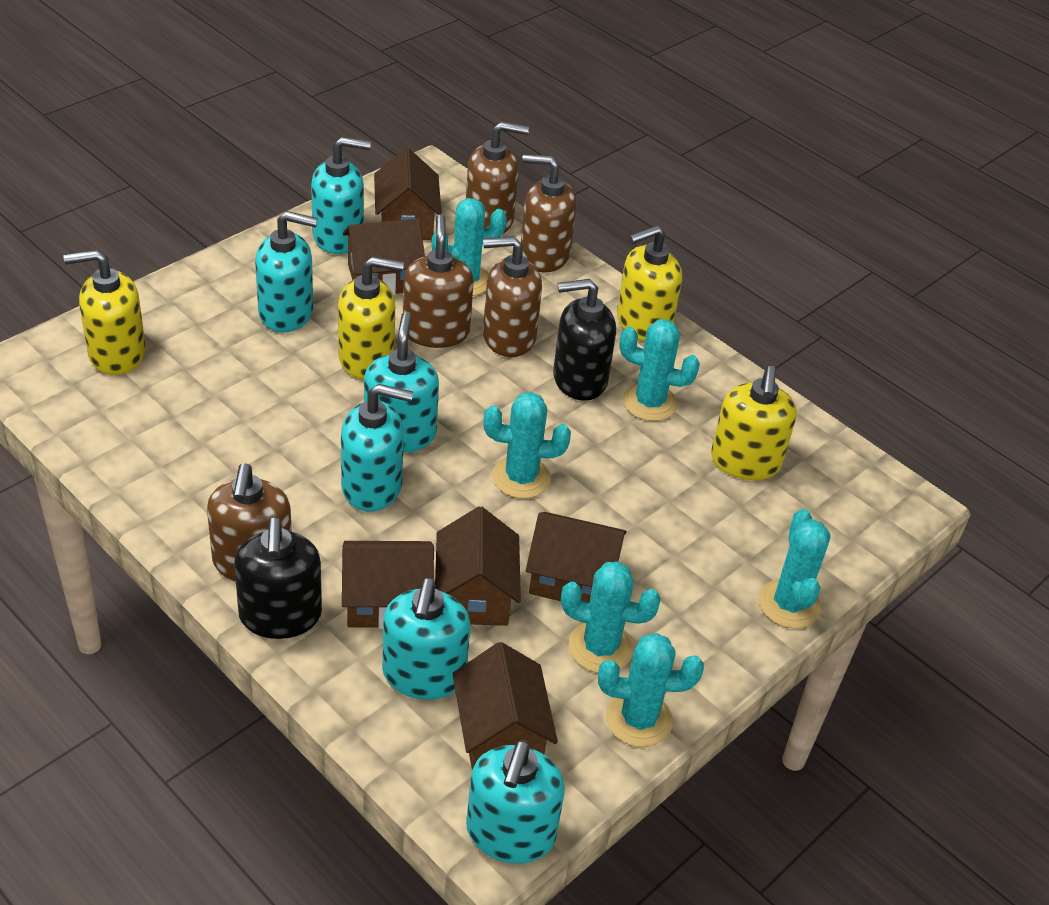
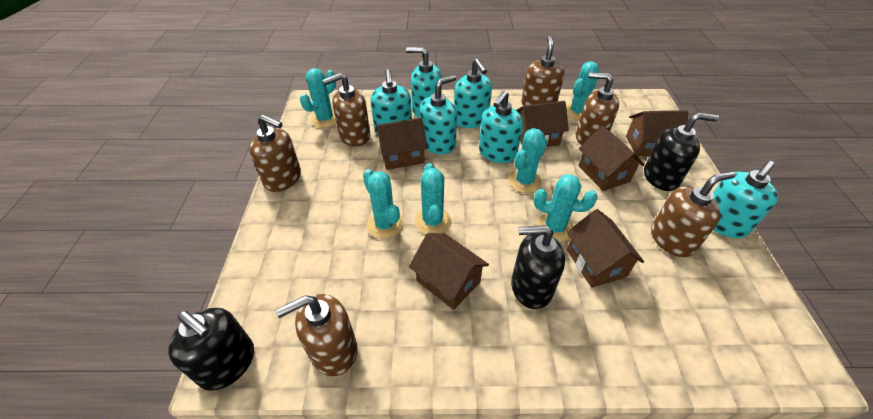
black soap dispenser: [234,517,322,639] [553,279,616,401] = 2 -> [168,308,254,391] [511,225,565,309] [644,113,719,191] = 3
brown soap dispenser: [207,463,292,581] [403,214,474,348] [466,121,529,233] [483,236,542,357] [521,154,577,273] = 5 -> [249,115,301,192] [275,294,357,376] [323,73,370,147] [521,36,564,106] [576,72,619,145] [651,171,736,257] = 6
yellow soap dispenser: [64,249,146,375] [338,257,404,379] [617,225,682,341] [711,366,797,480] = 4 -> none = 0

